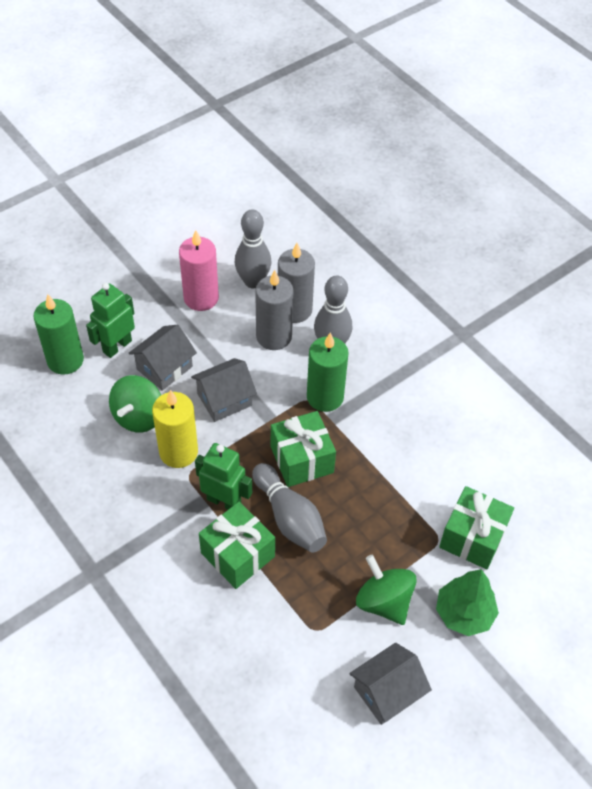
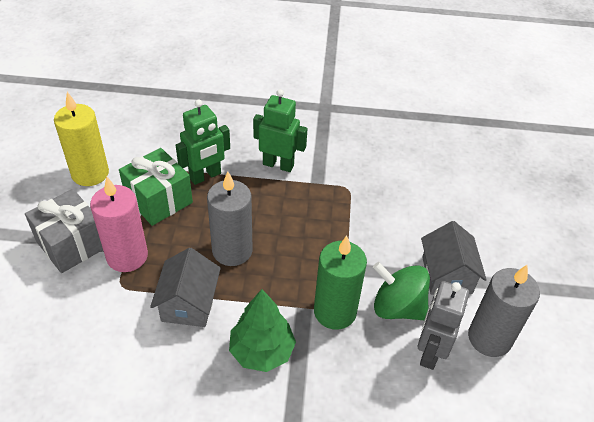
green candle: [34,294,84,375] [307,333,349,412] = 2 -> [314,236,367,329] = 1
green gift: [199,502,275,589] [271,411,336,487] [439,486,514,569] = 3 -> [119,148,193,226] = 1
green spinning top: [109,375,161,433] [356,555,416,625] = 2 -> [373,262,430,320] = 1
grey bowling pin: [235,210,271,288] [252,463,327,553] [314,275,352,343] = 3 -> none = 0
grey gift: none = 0 -> [25,189,103,273] = 1
grey house: [129,325,197,391] [191,358,257,422] [350,643,432,725] = 3 -> [150,248,221,327] [421,221,487,295] = 2
grey robot: none = 0 -> [418,281,469,370] = 1

